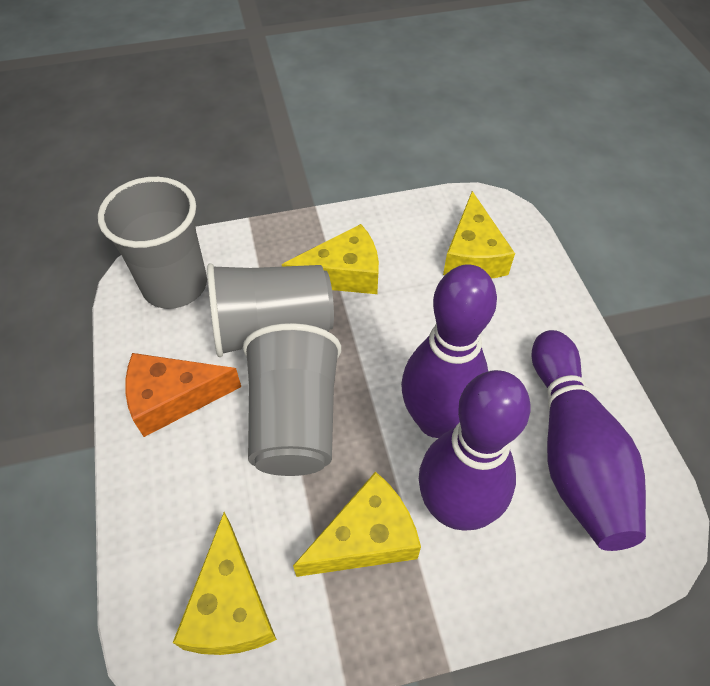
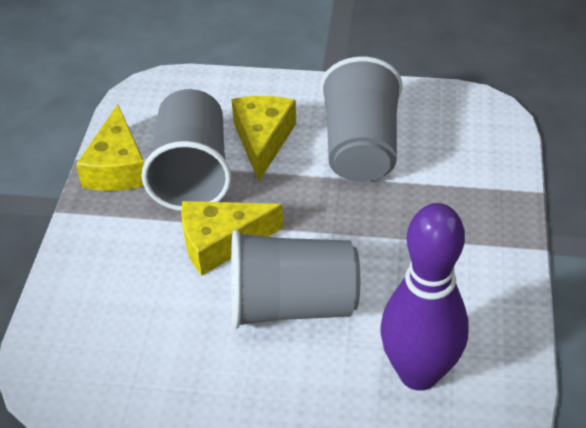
orange cheese: [125,353,241,437] = 1 -> none = 0
purple bowling pin: [401,264,497,438] [419,370,531,531] [532,330,646,551] = 3 -> [380,203,469,391] = 1
yellow cheese: [173,512,277,655] [282,224,379,294] [293,471,421,577] [443,191,515,278] = 4 -> [76,104,144,191] [181,201,283,276] [231,96,296,182] = 3

